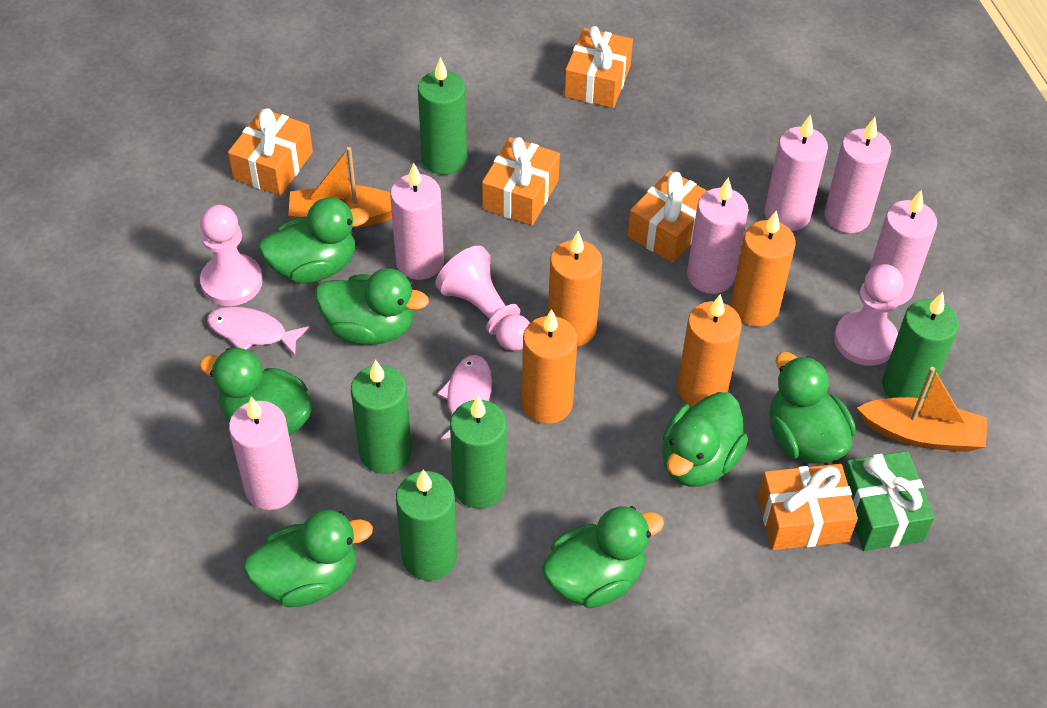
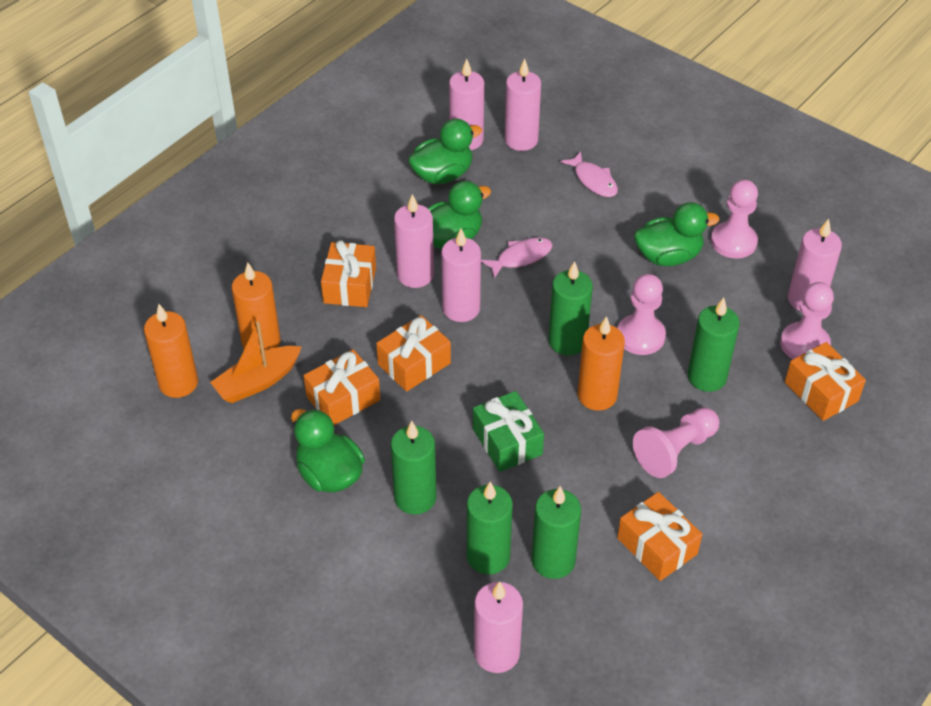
green duck: [199,348,314,436] [243,510,373,607] [258,197,369,283] [315,268,429,345] [542,506,664,608] [662,392,748,487] [770,352,856,464] = 7 -> [291,409,365,492] [408,119,482,184] [427,181,491,249] [634,202,719,266] = 4
orange boat: [288,147,392,228] [857,367,987,452] = 2 -> [210,322,301,403] = 1
orange candle: [522,309,577,424] [548,231,602,346] [677,294,742,406] [731,211,795,327] = 4 -> [144,304,198,398] [232,262,281,352] [578,316,625,411] = 3
pink pawn: [200,205,263,306] [435,246,530,351] [834,264,904,366] = 3 -> [617,274,666,355] [633,408,719,478] [711,179,758,259] [780,282,834,359] = 4

